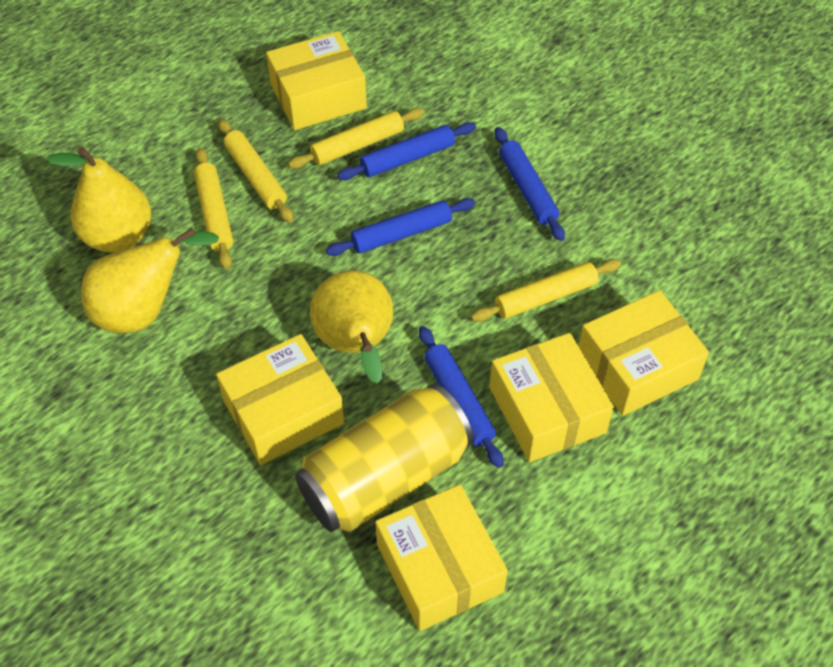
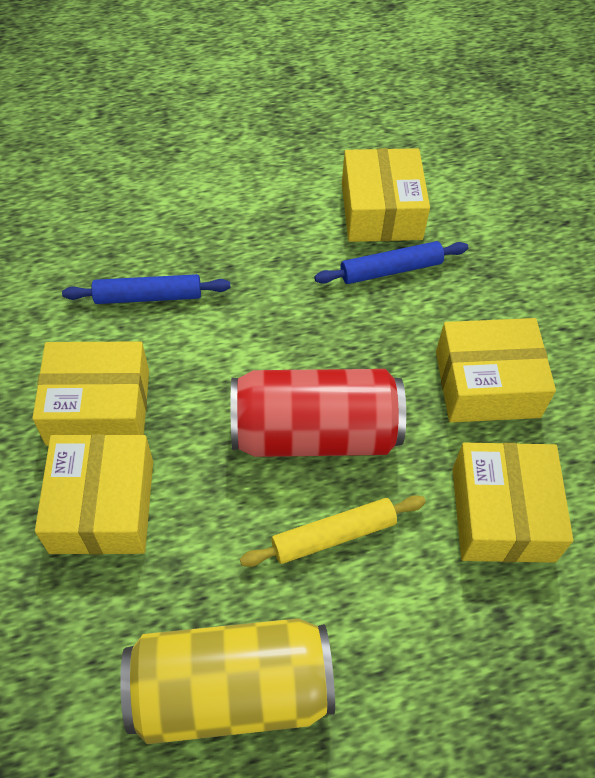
blue rolling pin: [326,198,475,256] [337,122,476,180] [419,326,504,468] [494,127,565,241] = 4 -> [62,274,230,304] [314,241,468,284] = 2
red can: none = 0 -> [231,369,406,457] = 1
yellow pear: [46,147,151,252] [81,228,219,333] [310,270,393,383] = 3 -> none = 0
yellow rolling pin: [194,148,233,269] [218,119,294,223] [288,108,424,169] [471,259,621,322] = 4 -> [240,495,426,567] = 1

